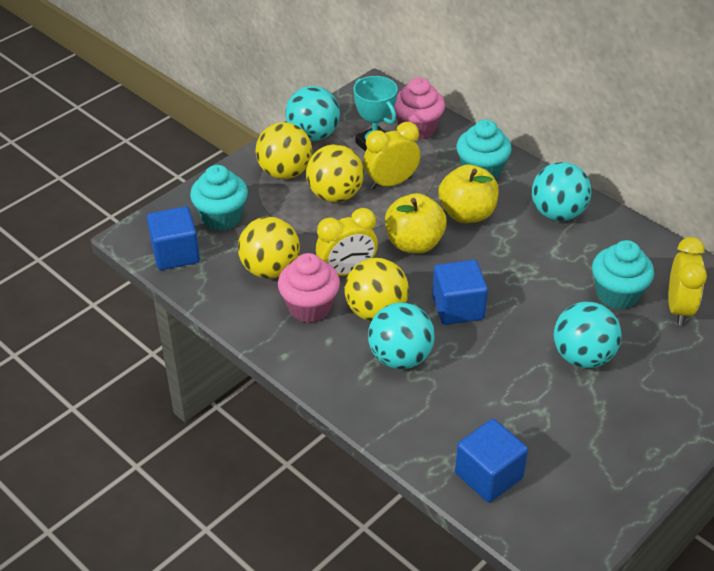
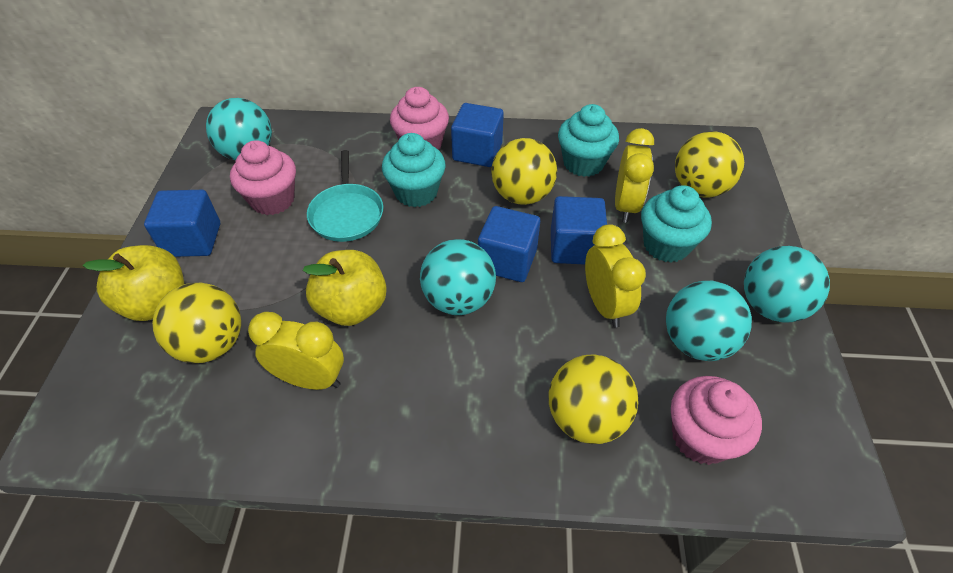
blue cube: [147,206,200,270] [432,260,488,325] [455,419,528,503] = 3 -> [144,190,220,257] [451,103,504,167] [478,206,540,282] [551,196,607,264] = 4
pink cupcake: [278,253,340,323] [394,77,445,140] = 2 -> [230,140,296,215] [390,87,449,150] [671,376,762,465] = 3
turquoise pan: none = 0 -> [307,150,383,242] = 1
turquoise trophy: [354,76,398,152] = 1 -> none = 0

